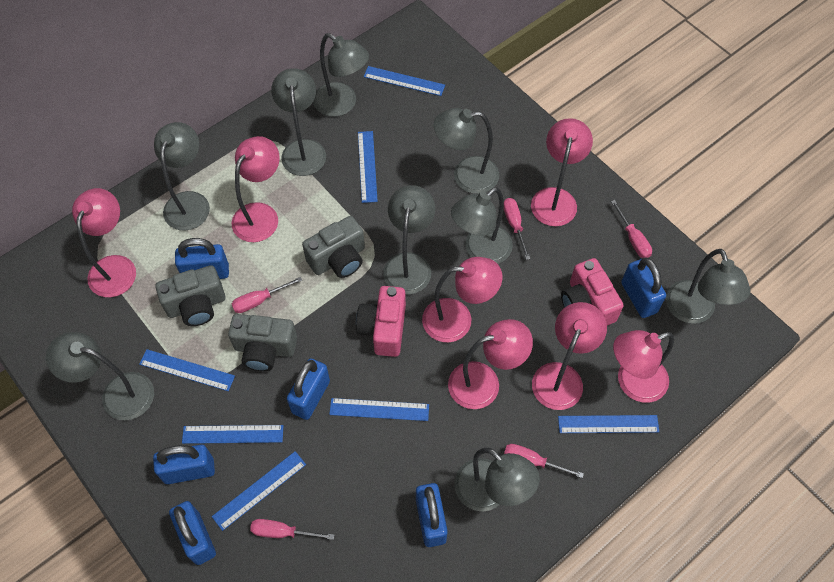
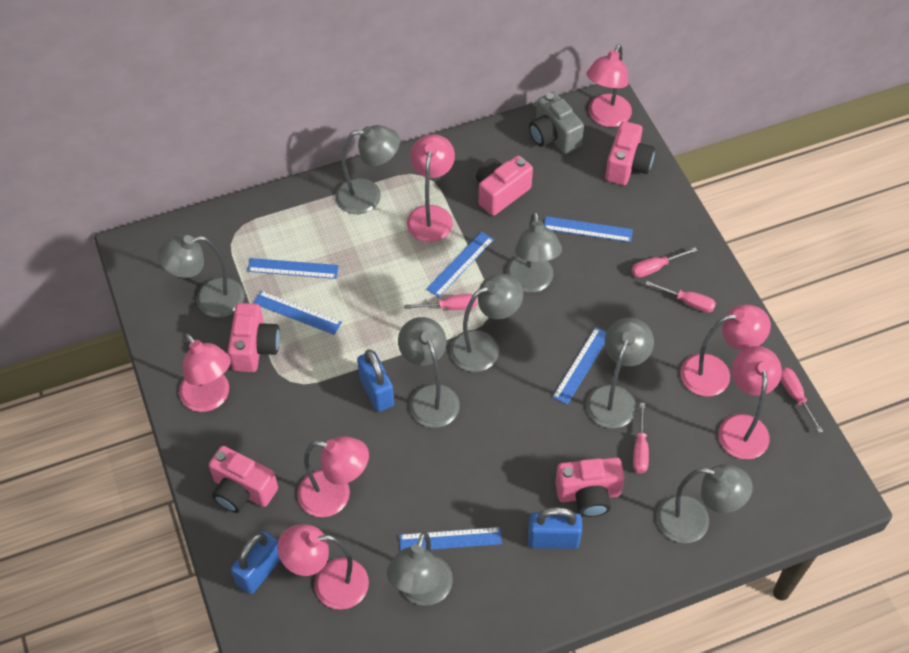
blue padlock: [153,445,215,484] [169,501,216,565] [175,238,229,279] [287,358,330,420] [416,483,448,547] [621,257,666,318] = 6 -> [231,531,280,594] [357,349,394,412] [528,507,582,549] = 3
blue ruler: [139,349,235,391] [182,425,284,444] [212,451,306,531] [329,398,429,421] [358,131,378,203] [364,66,445,96] [558,415,659,433] = 7 -> [247,258,339,279] [253,291,342,335] [399,527,502,551] [426,232,494,298] [544,216,633,242] [553,327,607,405] = 6
grey camera: [156,265,225,326] [228,314,297,371] [302,216,365,278] = 3 -> [529,92,584,154] = 1
grey lamp: [46,332,154,420] [154,122,210,231] [271,68,326,176] [313,33,369,117] [383,185,435,295] [434,108,499,194] [451,187,513,264] [454,448,540,511] [666,249,751,324] = 9 -> [157,235,244,318] [335,125,400,214] [387,532,453,606] [398,317,460,428] [450,274,523,372] [506,212,562,293] [586,318,654,428] [656,464,753,543] = 8
pink camera: [356,286,406,357] [561,258,624,325] = 2 -> [209,446,278,513] [228,303,280,372] [476,155,533,216] [555,457,625,517] [605,121,655,185] = 5

